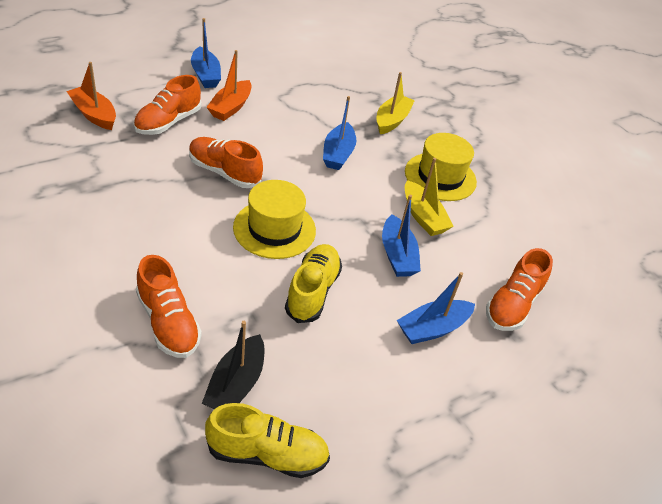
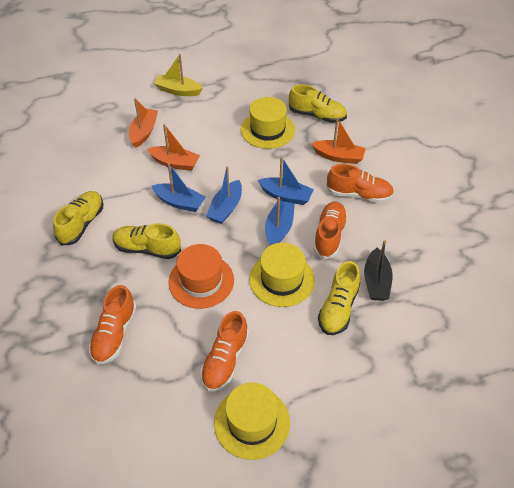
orange boat: [66,62,116,130] [207,50,251,121] = 2 -> [129,98,158,148] [147,124,200,171] [311,118,366,164] = 3
orange hat: none = 0 -> [168,244,234,309] = 1
yellow boat: [377,72,415,134] [405,158,454,236] = 2 -> [154,54,203,96] = 1
yellow hat: [233,180,316,259] [405,133,477,201] = 2 -> [214,382,290,460] [241,97,295,149] [249,243,315,307] = 3
yellow shoe: [205,403,330,478] [285,244,342,323] = 2 -> [53,191,103,246] [112,223,181,259] [289,84,347,123] [318,261,360,335] = 4

